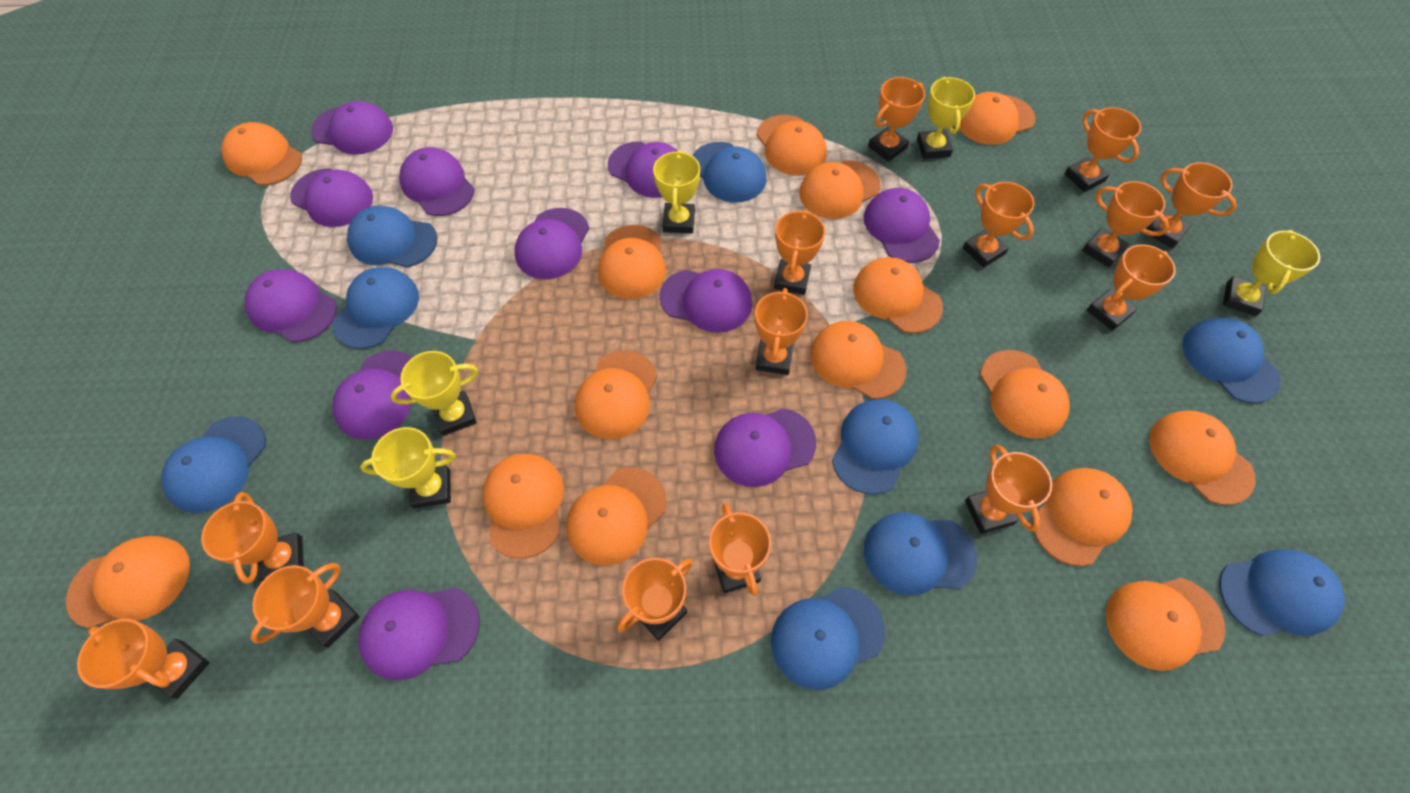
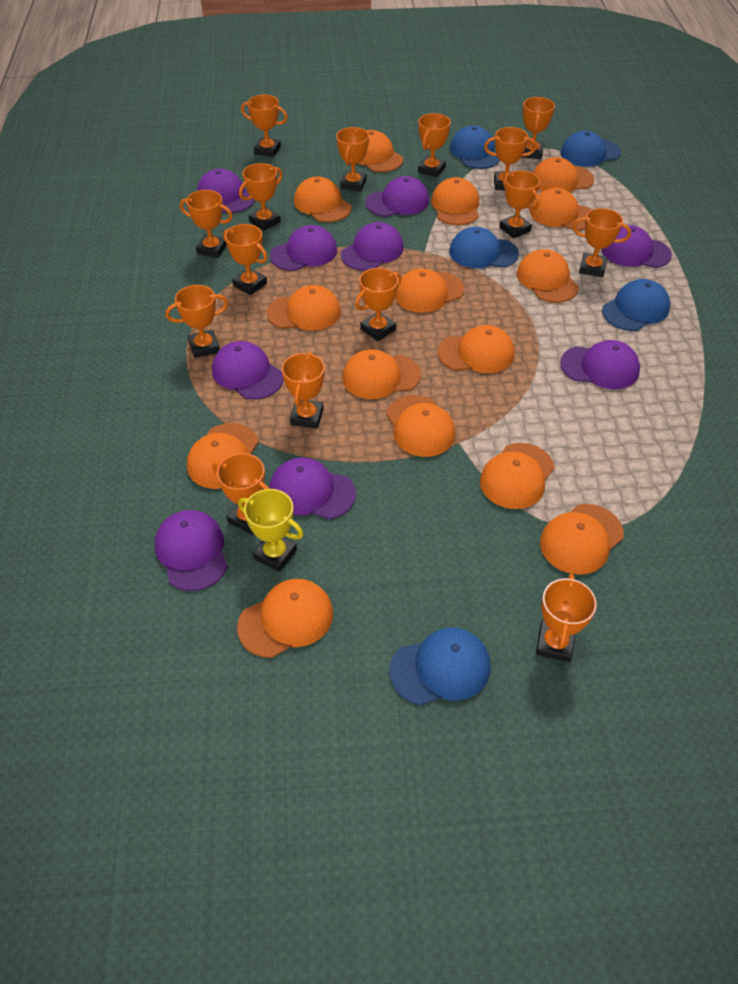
blue cap: [161,416,266,513] [333,267,419,349] [347,206,437,268] [692,142,767,203] [771,586,885,690] [832,399,919,495] [864,512,977,596] [1182,317,1281,403] [1219,549,1345,636] = 9 -> [389,627,491,705] [449,227,519,268] [450,126,500,169] [560,131,621,167] [602,279,670,331] = 5
orange trophy: [77,619,210,699] [201,492,304,584] [250,563,360,648] [617,558,693,641] [709,503,771,596] [755,288,808,375] [774,209,825,295] [868,77,925,162] [963,182,1035,268] [965,444,1052,534] [1064,107,1141,192] [1082,181,1169,267] [1087,244,1176,331] [1147,162,1237,248] = 14 -> [166,285,228,358] [180,190,233,258] [212,453,270,535] [223,224,268,295] [239,163,283,231] [241,95,288,157] [282,352,325,428] [336,127,369,191] [355,268,401,341] [418,113,451,178] [484,127,536,190] [499,170,540,239] [522,97,555,159] [536,574,597,662] [572,208,631,277] = 15
purple cap: [244,269,337,342] [290,168,373,227] [311,101,393,155] [332,350,413,440] [358,587,480,680] [399,147,475,216] [515,208,589,279] [608,141,678,198] [660,269,752,333] [714,408,816,487] [864,188,940,263] = 11 -> [154,510,228,591] [197,169,255,213] [212,341,284,400] [269,457,356,519] [270,225,337,271] [341,222,404,271] [366,176,429,217] [560,340,640,389] [601,225,672,268] = 9
yellow trophy: [360,427,456,508] [390,351,478,436] [653,150,700,234] [917,76,975,159] [1223,230,1320,316] = 5 -> [238,489,303,572] = 1

